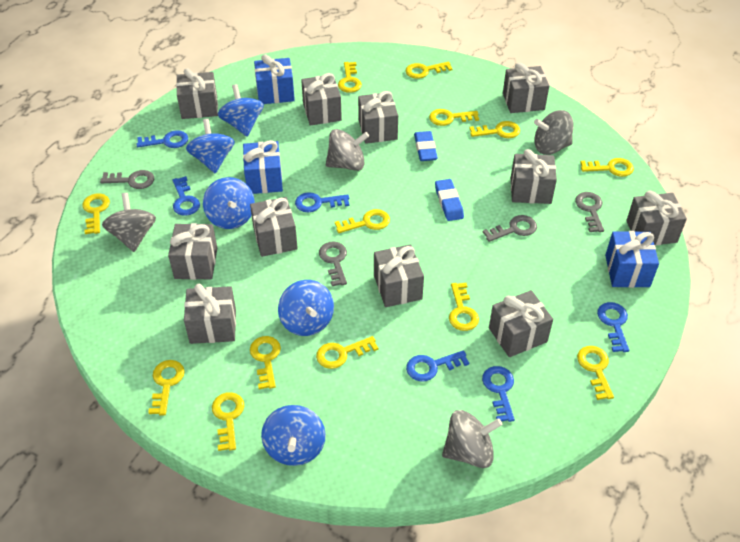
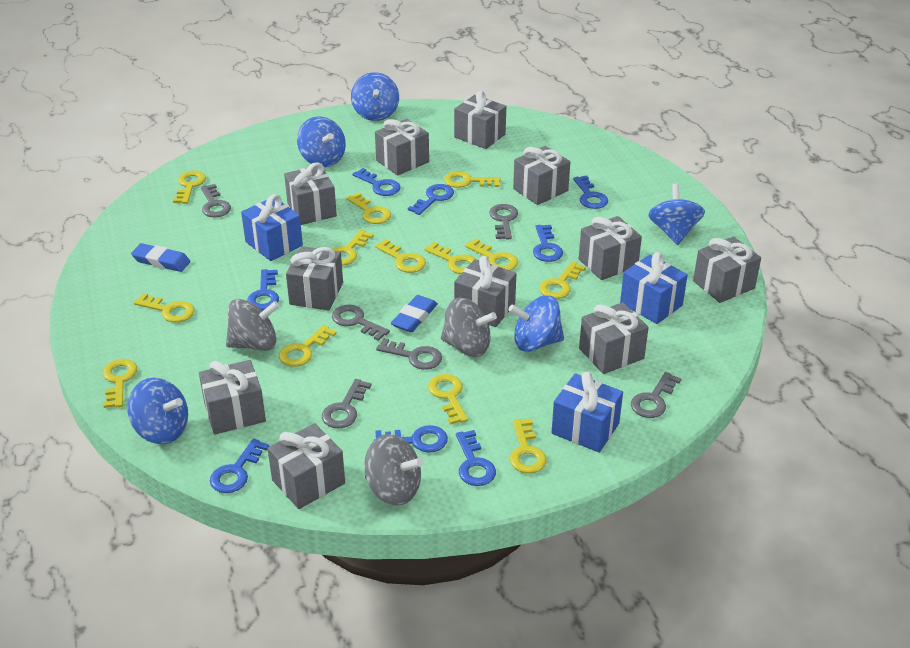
blue key: [137,130,188,148] [173,176,200,216] [295,192,349,212] [406,350,469,382] [482,366,515,422] [597,302,629,352] = 6 -> [210,439,269,493] [247,269,279,310] [353,168,401,196] [374,425,448,453] [408,184,454,215] [456,430,496,486] [533,225,563,262] [573,175,608,209] = 8
grey key: [100,170,154,189] [319,242,347,286] [483,215,537,242] [575,192,604,232] = 4 -> [201,184,231,217] [322,379,372,429] [332,305,390,341] [376,338,442,370] [489,204,518,239] [631,372,682,418] = 6
grey spinning top: [102,193,156,252] [326,129,369,171] [442,410,502,468] [534,110,574,155] = 4 -> [226,299,280,351] [364,434,423,506] [441,297,497,357] = 3

